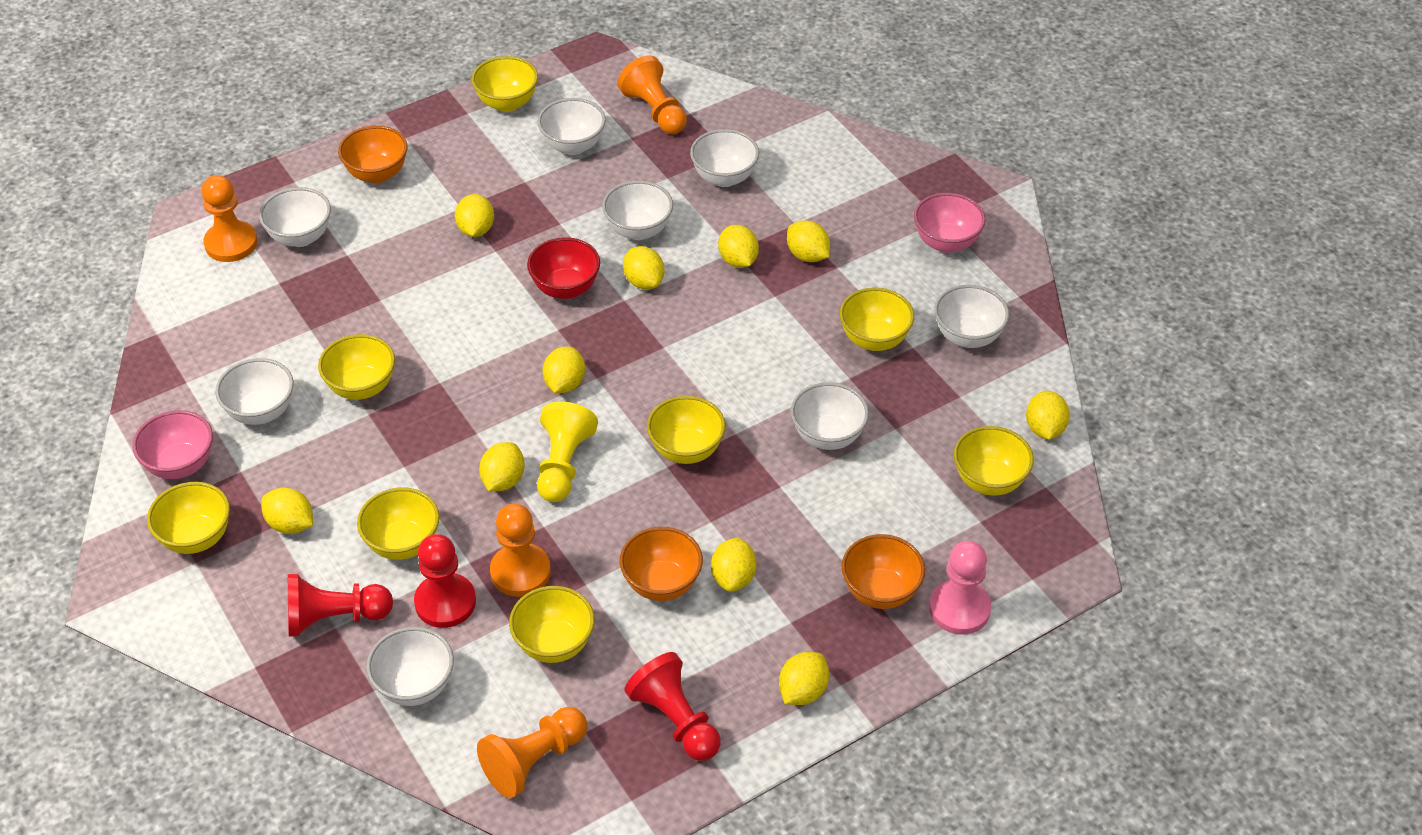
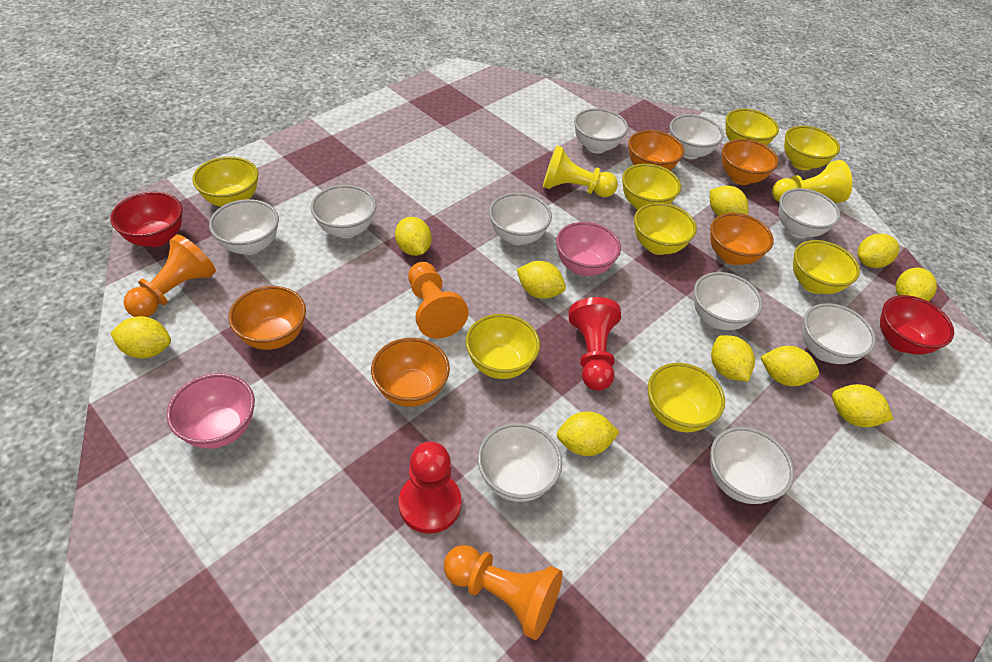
orange bowl: [338,125,408,183] [620,527,703,601] [842,534,925,609] = 3 -> [228,286,306,350] [371,338,450,407] [628,130,684,170] [710,213,774,265] [722,139,779,185] = 5
orange pawn: [201,175,258,262] [477,707,587,798] [490,504,551,597] [617,56,687,134] = 4 -> [124,234,216,317] [408,262,469,339] [444,545,563,640] = 3
pink pawn: [929,541,991,635] = 1 -> none = 0
red bowl: [527,237,600,299] = 1 -> [110,192,182,247] [880,295,954,355] = 2
red pawn: [288,574,393,636] [414,534,476,628] [624,652,721,761] = 3 -> [399,442,461,534] [569,297,621,391] = 2
white bowl: [215,358,294,425] [259,187,331,247] [366,627,454,706] [538,98,606,155] [602,181,673,240] [690,129,759,187] [791,382,869,450] [934,285,1009,348] = 8 -> [209,199,279,255] [311,185,376,238] [478,423,562,502] [489,193,552,245] [574,108,628,153] [670,114,724,159] [694,272,763,330] [710,427,794,504] [779,188,840,238] [802,303,876,364] = 10
yellow pawn: [537,402,598,502] = 1 -> [543,145,618,197] [772,160,853,203] = 2

